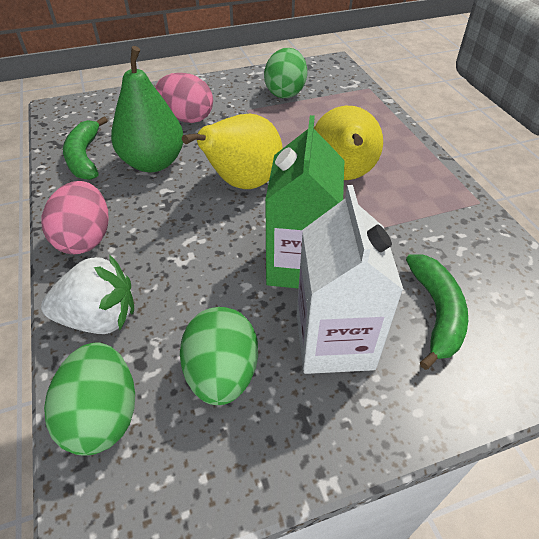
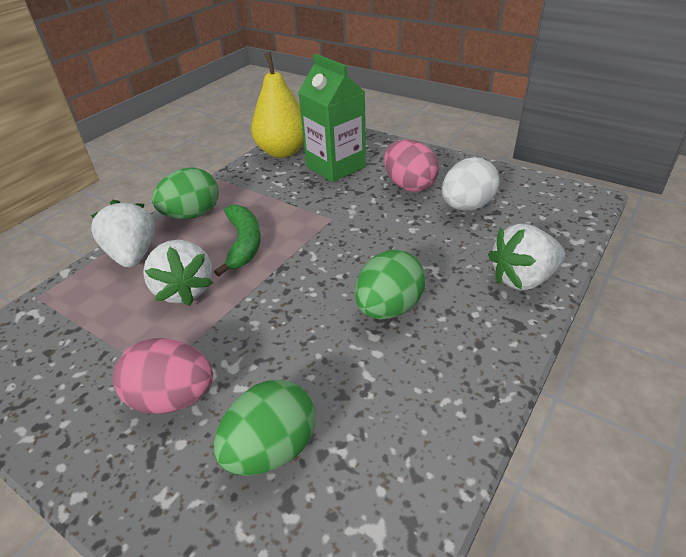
green banana: [63,116,108,180] [406,254,468,370] = 2 -> [214,204,261,277] = 1
green pear: [111,46,183,172] = 1 -> none = 0
white carton: [297,185,404,374] = 1 -> none = 0
white egg: none = 0 -> [442,157,499,211] = 1
white strawberry: [41,255,134,334] = 1 -> [91,200,155,268] [143,240,213,306] [488,224,565,290] = 3
yellow pear: [182,114,283,189] [314,106,383,180] = 2 -> [251,52,304,158] = 1

